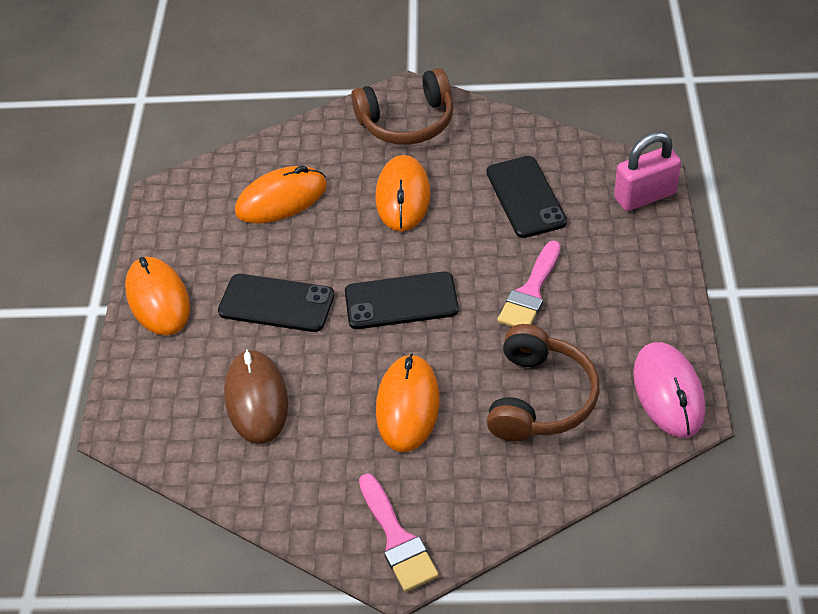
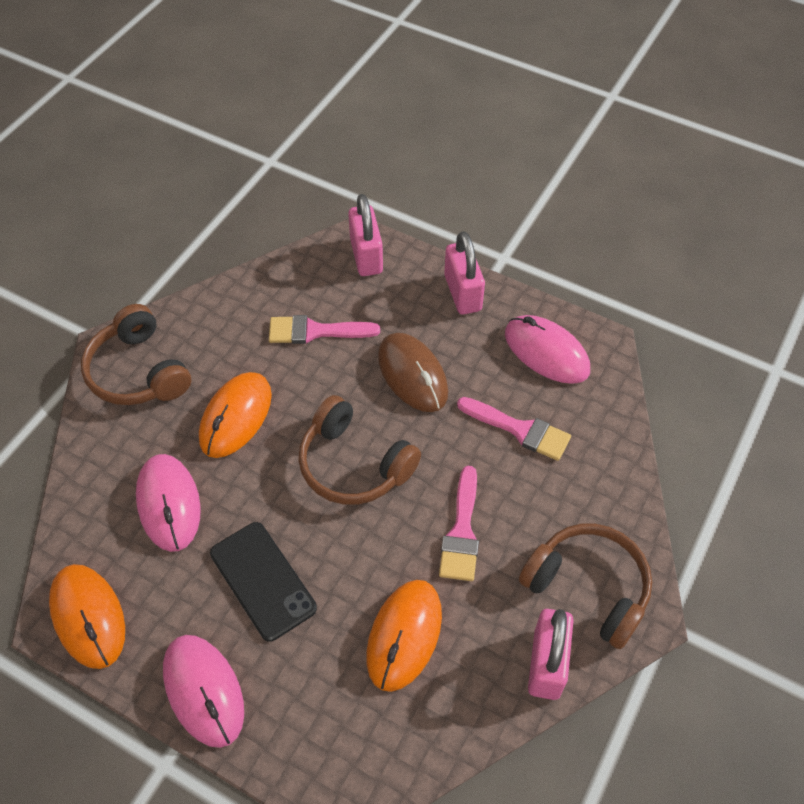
black phone: [218,274,334,332] [345,271,459,329] [486,156,567,238] = 3 -> [210,522,317,642] = 1
brown headphones: [351,68,453,145] [487,324,599,441] = 2 -> [81,304,191,405] [298,395,421,505] [519,524,652,649] = 3
orange mouse: [125,257,190,336] [235,166,327,224] [375,155,431,231] [376,353,440,453] = 4 -> [49,564,125,669] [199,372,272,458] [366,580,442,692] = 3
pink brush: [359,473,439,592] [497,240,561,327] = 2 -> [269,315,380,344] [439,466,479,581] [457,397,571,461] = 3
pink mouse: [633,342,705,438] = 1 -> [136,454,201,552] [163,635,244,748] [505,315,590,384] = 3
pink padlock: [614,132,681,211] = 1 -> [348,194,383,276] [444,231,485,315] [528,609,574,700] = 3

